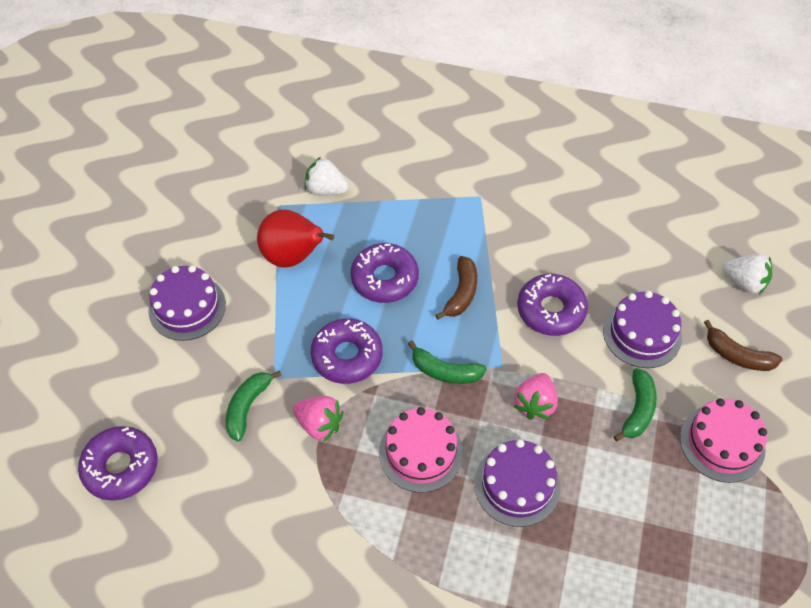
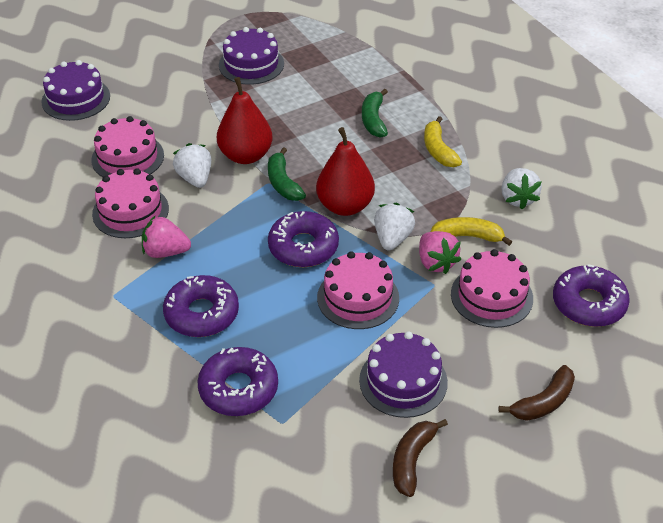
green banana: [226,370,281,442] [408,340,487,384] [613,368,657,442] = 3 -> [268,147,306,201] [362,89,388,138] = 2
pink cake: [379,407,463,493] [680,398,767,483] = 2 -> [91,116,164,177] [92,168,169,238] [317,251,399,329] [451,249,533,328] = 4
red pear: [257,210,334,268] = 1 -> [217,77,272,164] [316,127,375,216] = 2
white strawberry: [305,157,348,195] [723,254,772,295] = 2 -> [173,143,211,188] [374,203,415,250] [502,168,542,209] = 3
yellow banana: none = 0 -> [424,116,462,167] [431,217,512,246] = 2

